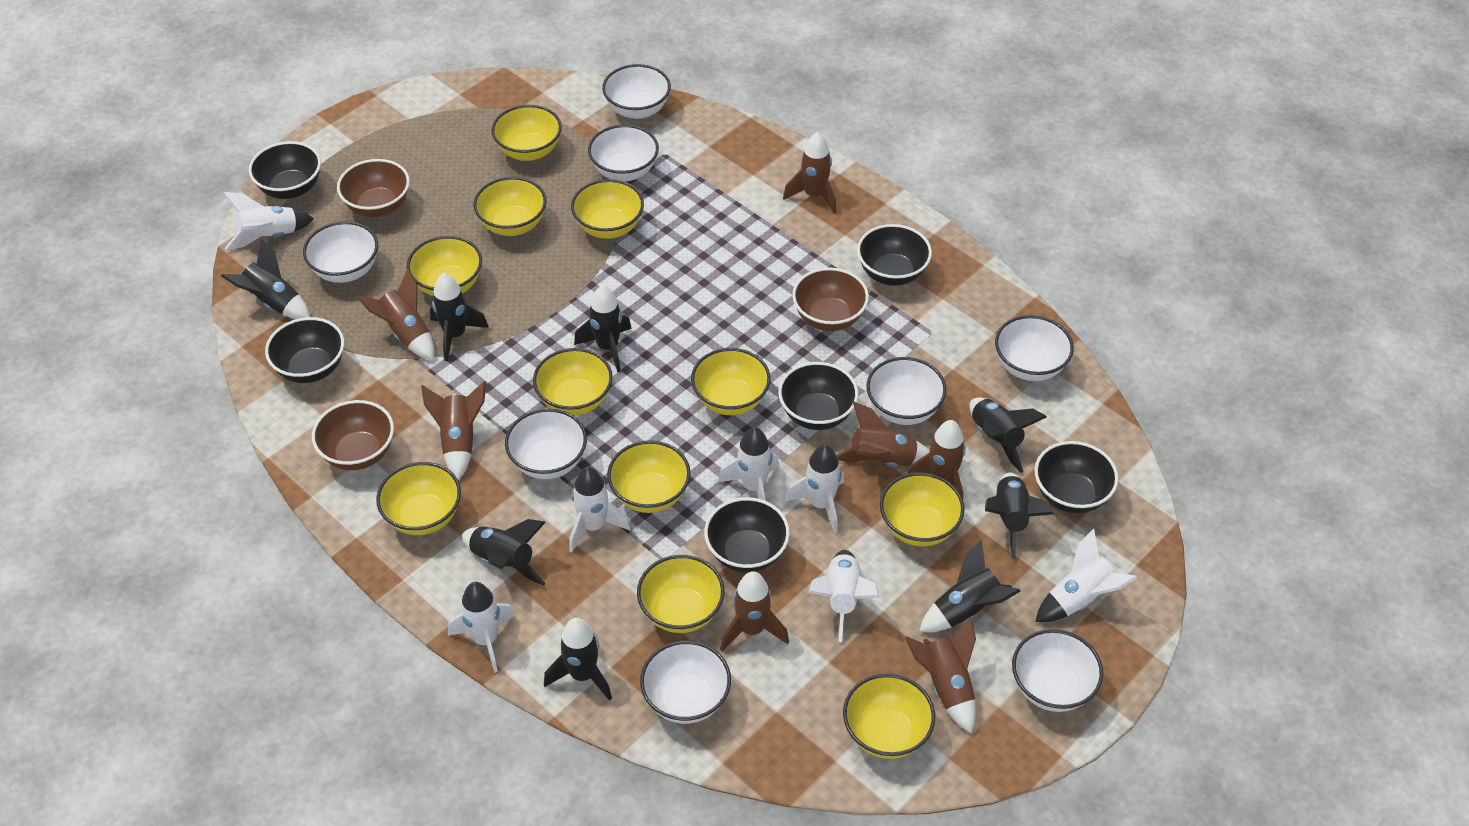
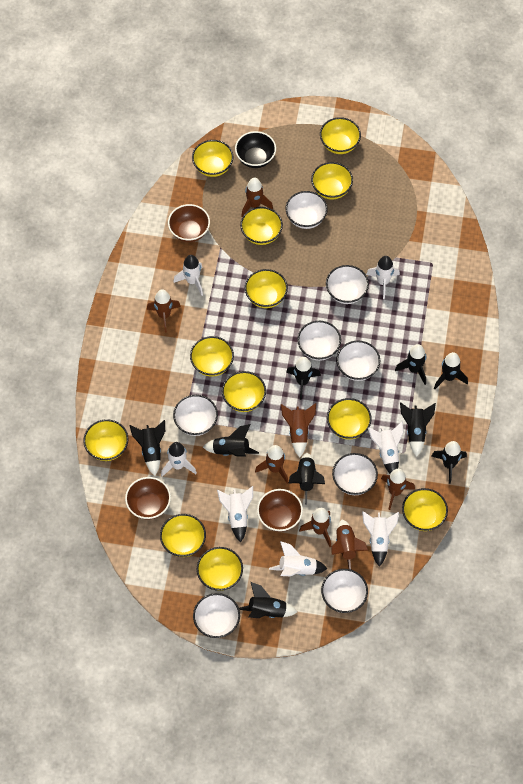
black bowl: [249,141,321,199] [265,317,344,383] [704,497,790,573] [778,362,858,430] [857,224,932,286] [1035,441,1118,513] = 6 -> [235,131,276,168] = 1
black rocket: [221,239,310,319] [430,273,489,361] [462,519,546,586] [544,618,612,701] [574,285,632,372] [919,540,1021,632] [969,398,1047,473] [985,473,1053,559] = 8 -> [129,420,165,476] [203,424,259,457] [239,582,297,618] [286,357,321,400] [289,453,325,505] [395,344,426,385] [400,403,436,457] [431,441,467,484] [434,352,468,389] = 9
yellow bowl: [376,462,461,535] [407,236,482,297] [473,177,546,236] [491,105,562,161] [533,348,613,416] [571,179,644,239] [607,441,691,513] [637,555,725,633] [691,348,771,415] [843,674,935,759] [880,472,965,546] = 11 -> [83,419,129,461] [160,514,206,557] [190,336,234,377] [192,140,233,177] [197,547,243,591] [222,371,266,412] [240,207,283,245] [245,269,288,308] [311,162,353,200] [320,117,361,154] [327,398,372,439] [402,488,448,531] = 12

